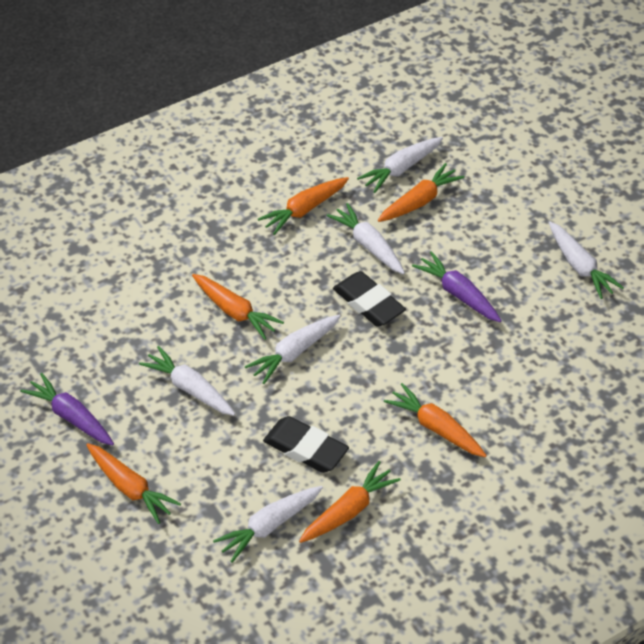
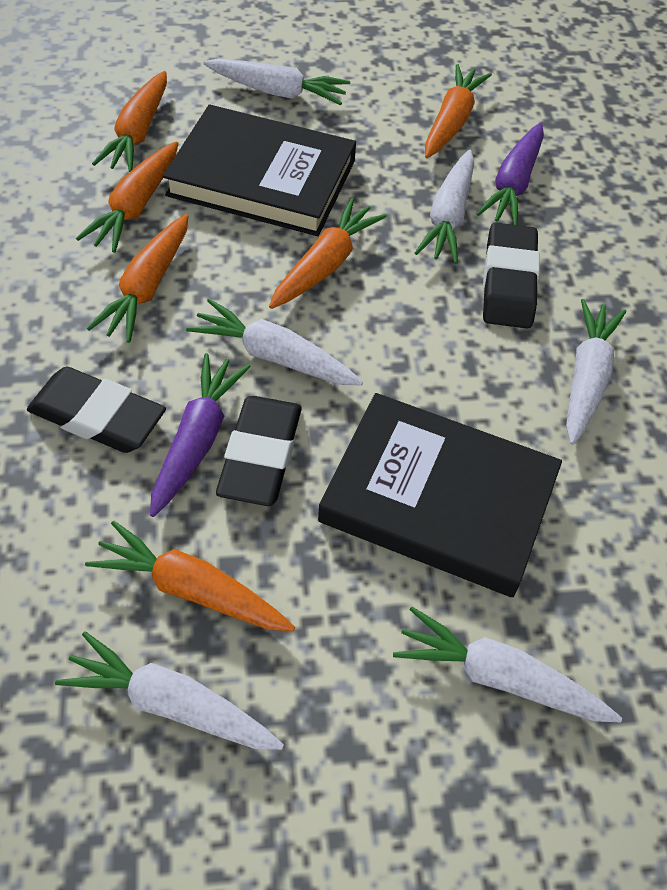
black book: none = 0 -> [163,104,356,236] [318,393,562,597] = 2
black eraser: [263,416,349,473] [333,271,406,327] = 2 -> [27,367,166,453] [216,396,302,506] [483,222,540,329] = 3

